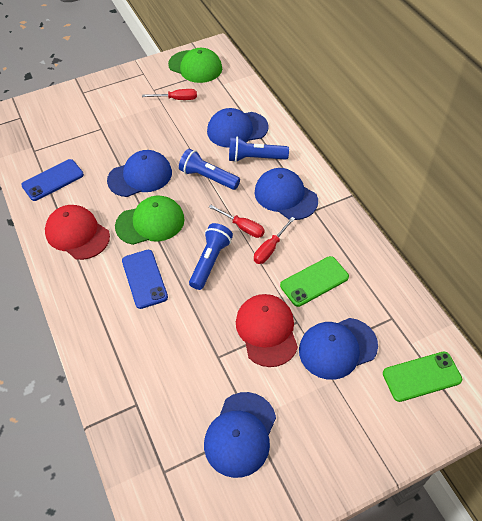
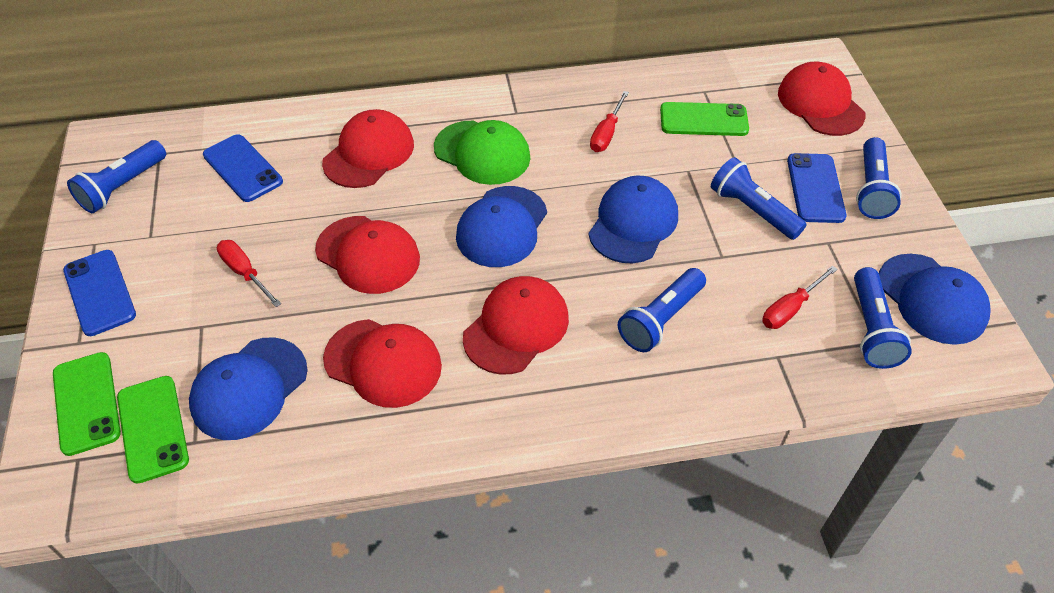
blue cap: [107,150,172,197] [204,392,276,478] [207,108,269,148] [255,168,318,220] [299,318,378,380] = 5 -> [189,337,307,440] [456,186,547,267] [588,176,678,263] [879,254,991,345] = 4
blue flashlight: [179,149,240,190] [189,223,233,290] [229,137,289,162] = 3 -> [67,140,166,213] [618,268,706,352] [711,157,807,240] [854,267,912,369] [856,137,902,219] = 5
blue phone: [21,159,84,201] [122,250,168,309] = 2 -> [63,250,136,336] [203,134,283,202] [787,153,847,223] = 3
green cap: [115,196,185,245] [168,48,222,83] = 2 -> [434,120,531,185] = 1
green phone: [280,256,349,307] [383,352,462,402] = 2 -> [53,352,121,456] [117,376,189,484] [660,102,749,136] = 3
red cap: [45,205,110,260] [236,294,298,367] = 2 -> [315,216,420,294] [322,109,414,188] [323,319,442,408] [463,276,569,375] [778,62,866,136] = 5

